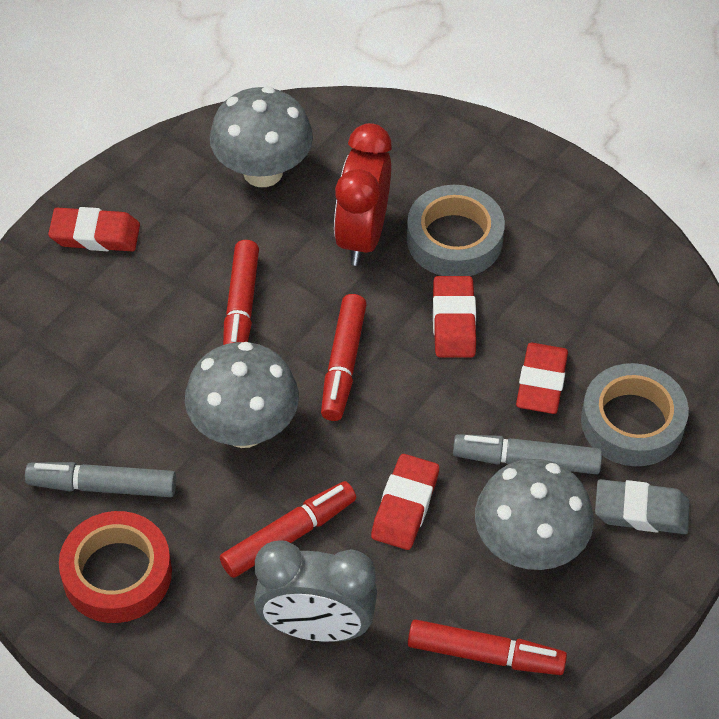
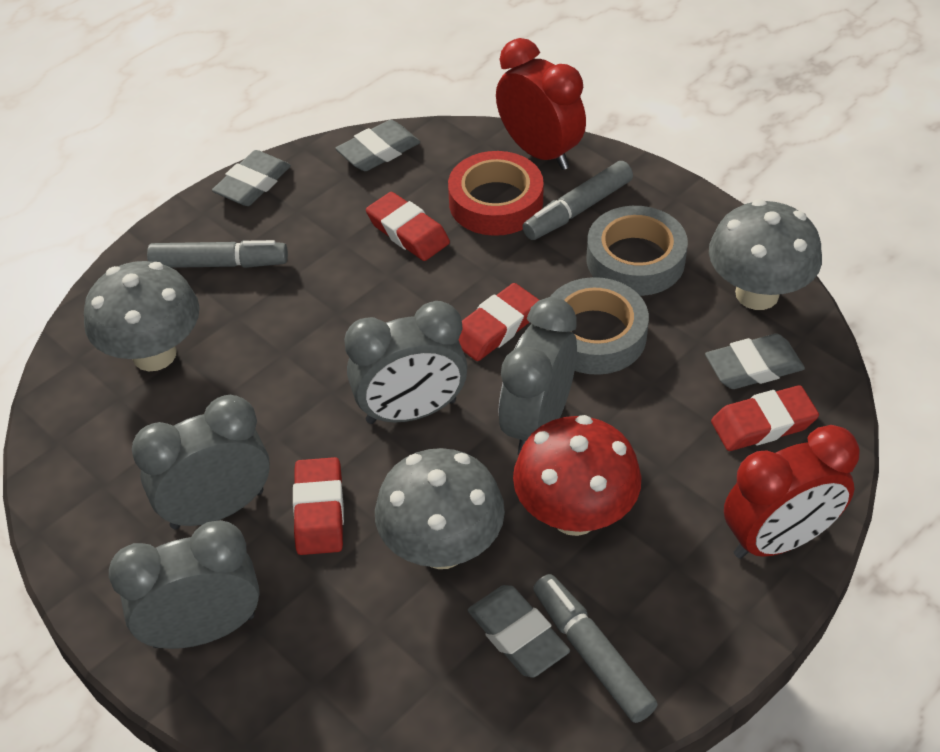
grey clock: [254,540,377,642] = 1 -> [109,520,260,649] [132,395,270,529] [344,301,468,424] [498,297,577,455] = 4
grey eraser: [595,479,690,534] = 1 -> [212,150,291,206] [335,120,420,171] [468,585,570,678] [705,334,805,389] = 4
grey marker: [25,462,176,497] [453,434,602,474] = 2 -> [147,240,288,268] [522,161,633,240] [533,574,657,723] = 3
red clock: [334,123,392,266] = 1 -> [496,38,586,170] [724,425,860,559] = 2
red marker: [220,481,356,578] [223,240,259,345] [321,294,367,421] [408,619,567,675] = 4 -> none = 0
red mushroom: none = 0 -> [513,415,641,536] = 1

